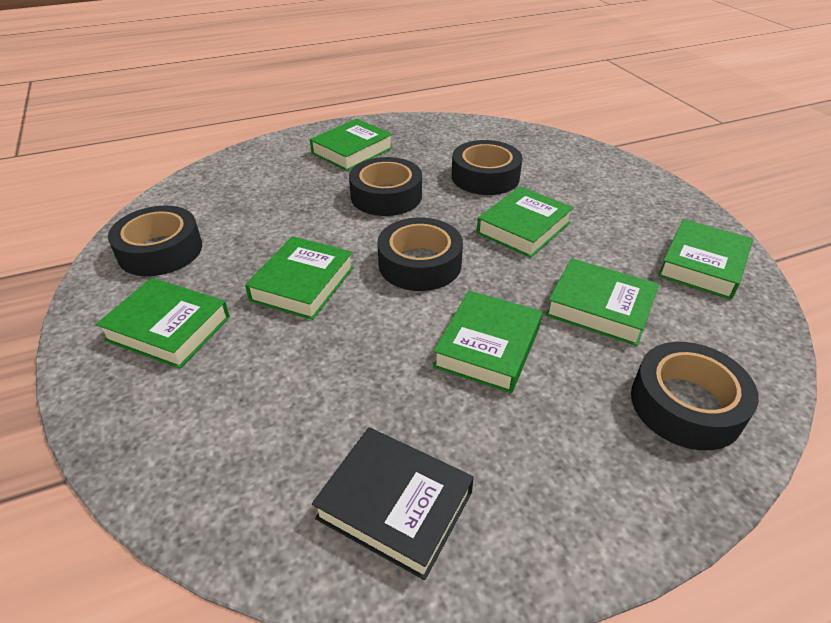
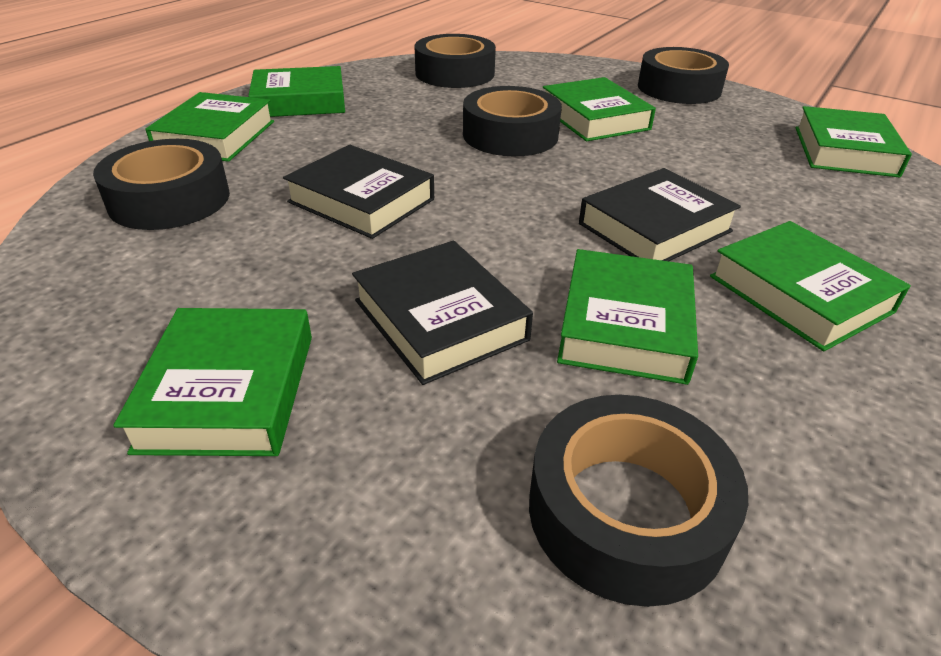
black book: [312,427,474,580] = 1 -> [283,145,434,239] [352,241,533,385] [579,168,741,261] = 3

